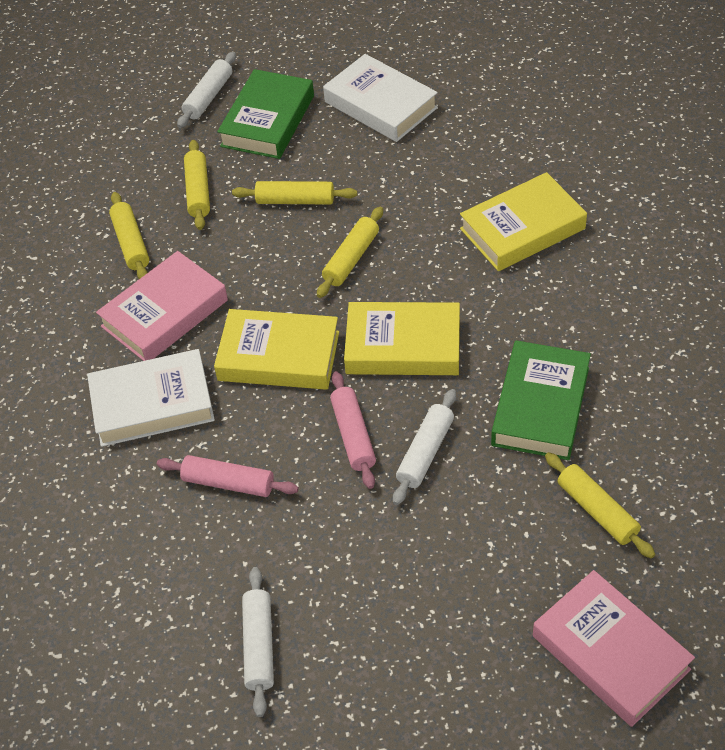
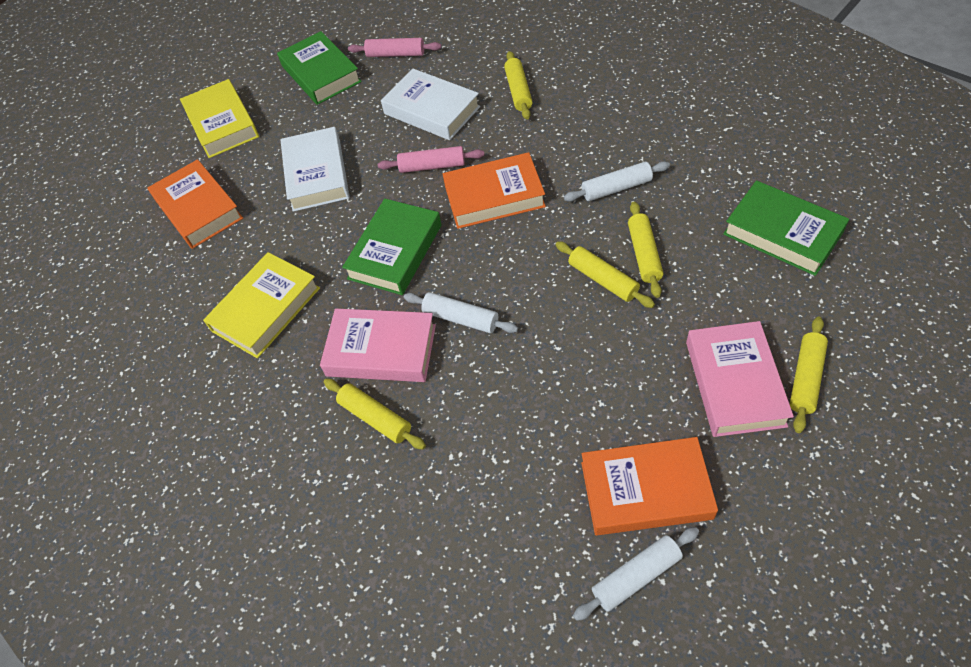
green book: [217,69,314,159] [491,340,591,460] = 2 -> [277,31,362,105] [342,199,442,295] [723,180,849,276] = 3
orange book: none = 0 -> [148,159,243,249] [443,152,546,229] [581,437,718,535] = 3
yellow book: [214,309,339,390] [344,302,460,375] [460,172,587,271] = 3 -> [180,79,259,158] [203,252,320,358] = 2

